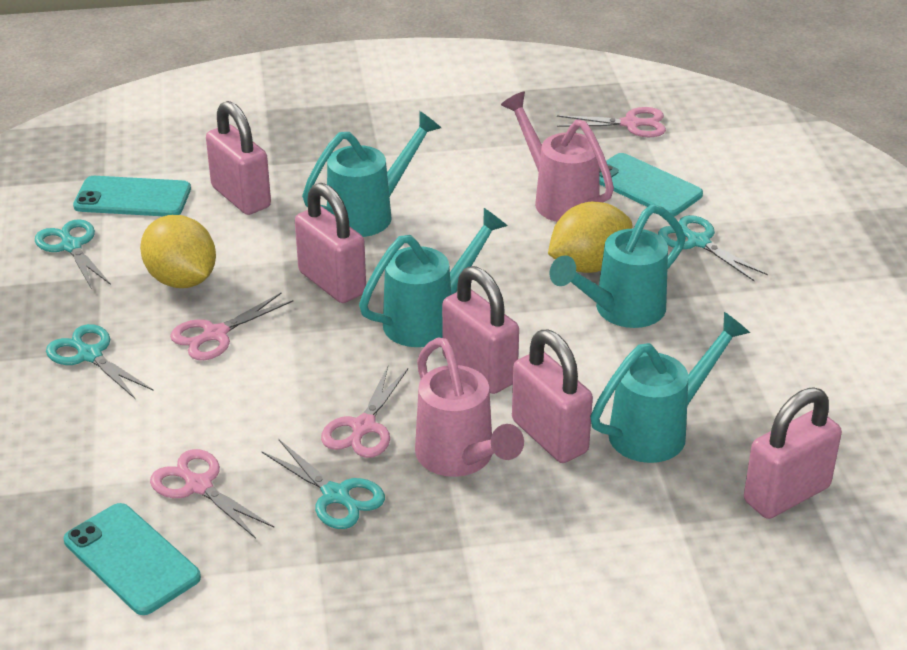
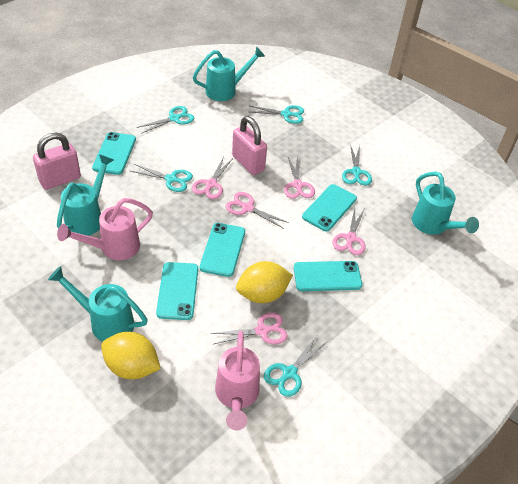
pink padlock: [206,101,271,215] [295,183,366,303] [442,266,519,394] [512,330,593,463] [744,387,842,519] = 5 -> [33,133,81,190] [232,116,267,175] = 2
pink scissors: [150,449,274,539] [170,292,293,360] [321,366,408,458] [557,107,666,137] = 4 -> [192,157,232,199] [210,312,288,344] [225,192,289,229] [284,156,315,199] [332,208,365,255] = 5
turquoise phone: [64,503,201,615] [73,176,191,216] [599,153,703,216] = 3 -> [92,132,136,175] [156,262,198,320] [200,223,245,277] [294,261,362,291] [302,184,357,232] = 5
turquoise scissors: [35,219,111,289] [46,324,154,399] [261,440,385,529] [658,215,768,281] = 4 -> [131,164,193,192] [137,106,194,134] [250,105,304,124] [264,336,325,397] [342,144,372,186] = 5

